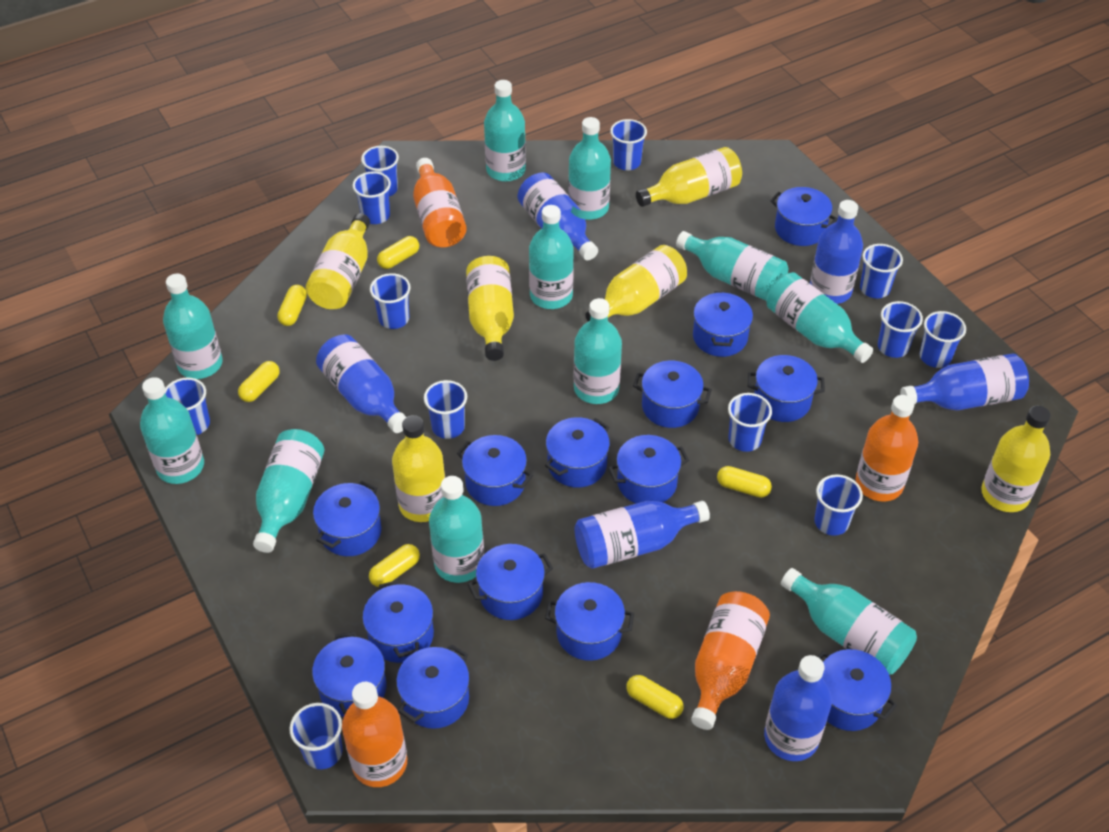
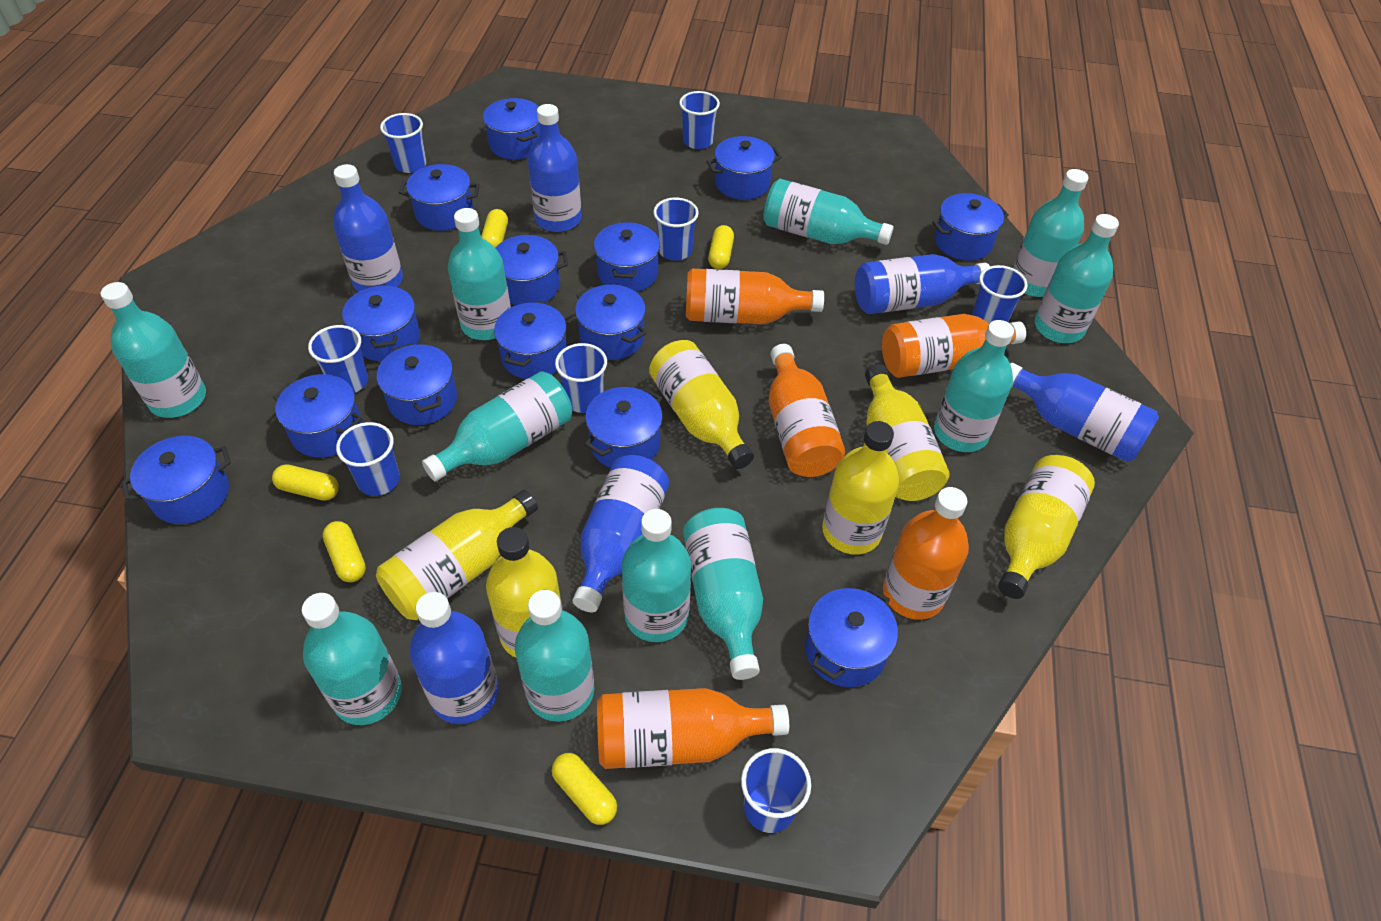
blue cup: [165,377,210,435] [289,703,343,769] [353,171,391,224] [361,146,399,196] [370,273,411,329] [424,380,467,439] [610,119,647,170] [728,393,772,452] [814,474,863,536] [860,244,903,298] [878,301,923,358] [920,311,966,368] = 12 -> [308,325,368,393] [336,422,400,496] [380,113,427,173] [555,343,607,413] [653,197,699,261] [679,91,720,149] [741,748,811,833] [972,265,1028,324] = 8
orange bottle: [342,682,407,787] [413,158,467,248] [691,591,770,730] [856,395,918,501] = 4 -> [597,688,789,769] [686,269,824,324] [769,344,845,477] [882,314,1026,378] [883,487,969,620] = 5
yellow capsule: [238,361,280,402] [277,285,307,326] [369,544,420,587] [377,236,419,269] [626,675,684,719] [717,466,772,498] = 6 -> [272,464,339,501] [323,521,366,582] [481,209,508,248] [552,753,617,825] [708,225,734,269] = 5

